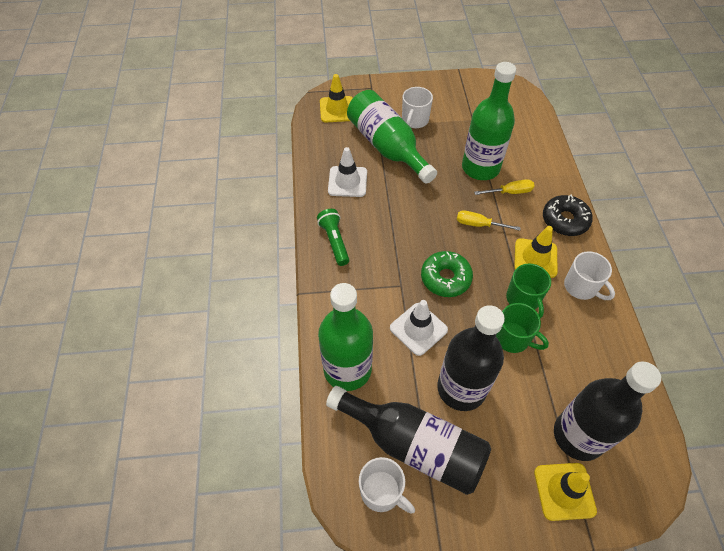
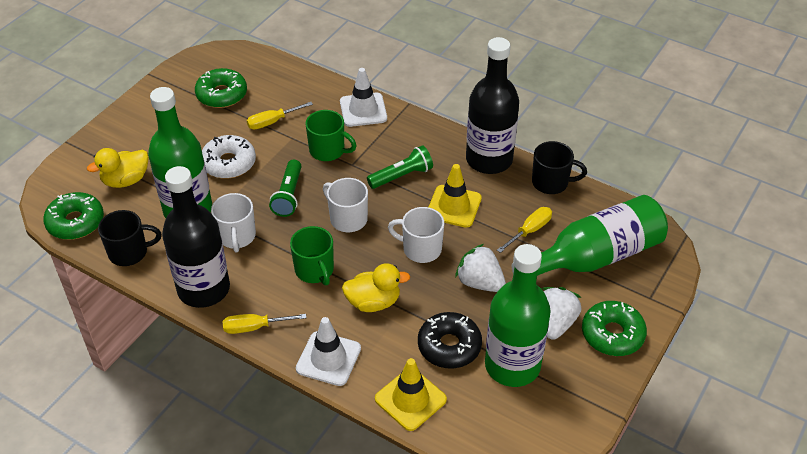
black bottle: [326,386,491,495] [437,305,505,411] [554,362,661,461] = 3 -> [162,166,230,308] [466,37,519,174] = 2
black mug: none = 0 -> [98,210,161,266] [532,141,587,194] = 2
green donut: [421,251,473,297] = 1 -> [43,192,104,240] [195,68,247,108] [582,301,647,356] = 3
green flashlight: [317,209,349,266] = 1 -> [269,160,301,217] [367,145,433,189] = 2
white donut: none = 0 -> [202,135,256,179] = 1
white strawberry: none = 0 -> [455,244,506,292] [542,287,581,340] = 2
yellow duck: none = 0 -> [87,148,149,188] [342,263,411,312] = 2
yellow screwdriver: [457,210,521,231] [474,179,535,195] = 2 -> [223,314,306,334] [247,102,313,130] [497,207,552,253] = 3
yellow traffic cone: [320,74,353,123] [514,226,558,278] [534,463,597,521] = 3 -> [375,358,447,431] [429,164,482,228] = 2

